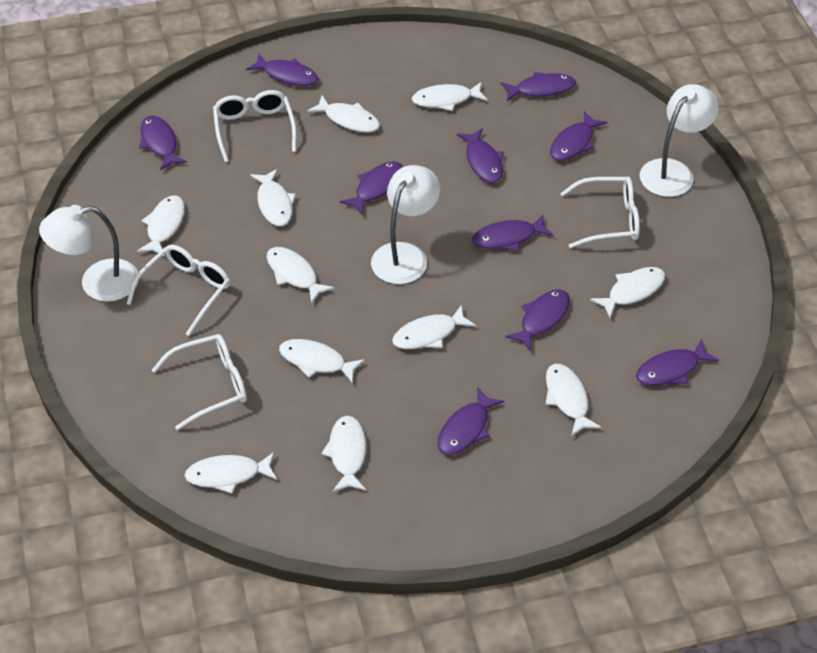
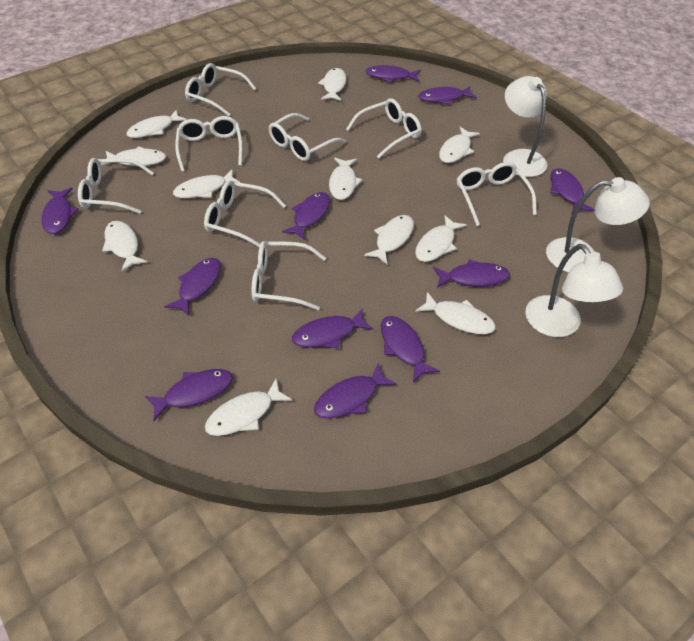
purple fish: [139,116,187,171] [246,54,318,86] [340,161,403,215] [438,387,504,455] [457,128,504,183] [472,215,554,251] [500,72,576,101] [505,289,570,351] [550,111,607,161] [636,339,719,385] = 10 -> [42,187,78,234] [145,369,233,421] [164,258,221,316] [282,192,330,240] [292,309,373,348] [314,363,397,419] [366,65,421,83] [381,316,440,383] [418,86,477,105] [433,259,510,288] [551,168,595,214] = 11
white glasses: [127,244,230,336] [152,334,247,430] [213,90,297,162] [560,176,640,248] = 4 -> [78,158,154,214] [175,116,243,172] [185,63,256,116] [204,180,286,247] [252,241,326,310] [268,113,346,161] [346,98,422,158] [457,162,537,226] = 8

